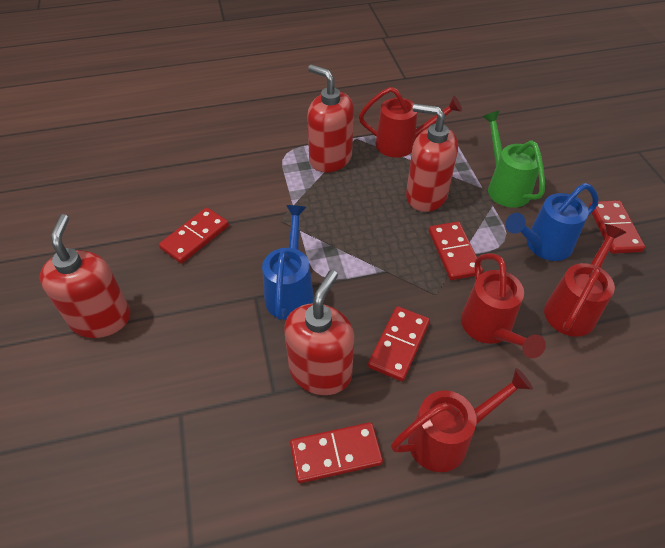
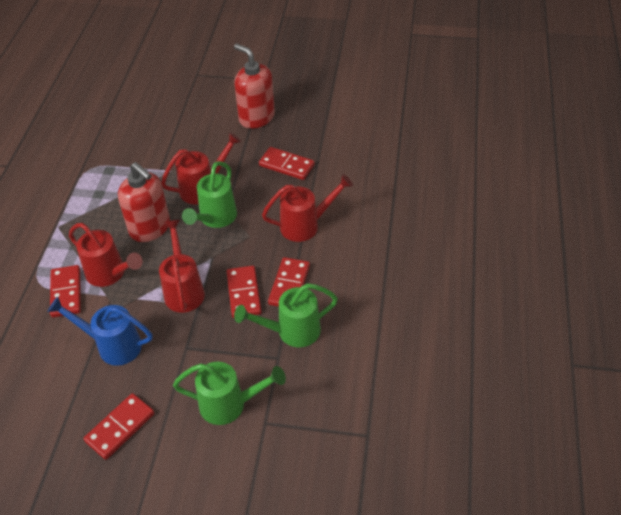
blue watering can: [262,205,314,320] [505,183,598,261] = 2 -> [48,297,153,366] = 1
green watering can: [482,110,545,208] = 1 -> [173,362,286,425] [182,161,237,228] [234,283,338,347] = 3
red soap dispenser: [39,214,130,338] [284,270,354,395] [307,64,354,172] [406,104,458,212] = 4 -> [118,162,170,242] [234,44,275,129] = 2

